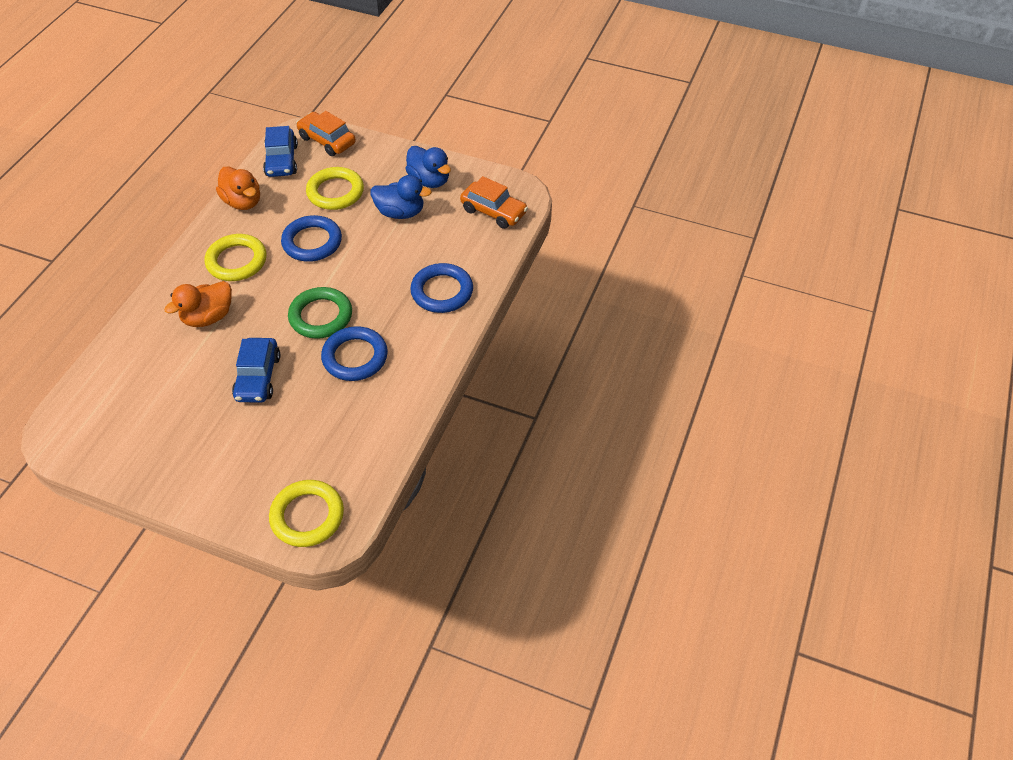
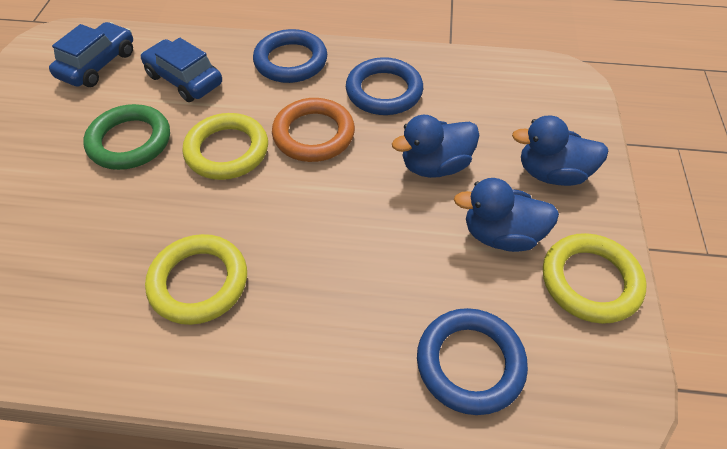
blue duck: [371,175,432,219] [406,146,451,188] = 2 -> [392,115,480,178] [454,178,559,252] [512,116,608,186] = 3
orange car: [296,111,356,156] [460,176,528,229] = 2 -> none = 0
orange duck: [164,281,232,327] [216,167,260,210] = 2 -> none = 0
orange ring: none = 0 -> [272,98,355,162] = 1

